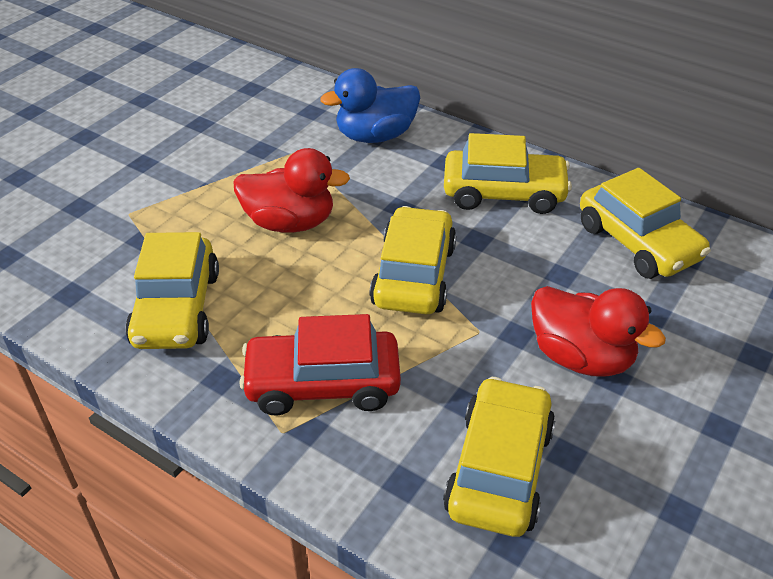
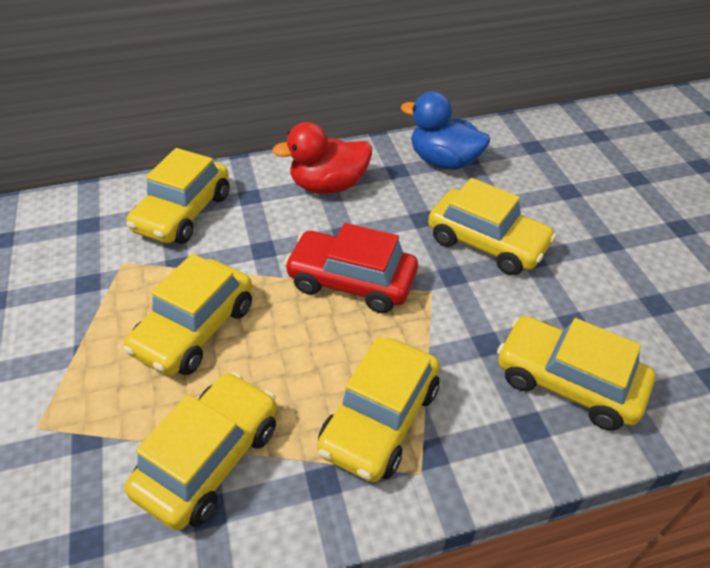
red duck: [233,148,350,232] [531,286,666,377] = 2 -> [272,122,372,194] = 1
yellow car: [125,232,219,349] [369,206,456,314] [443,377,555,537] [444,133,572,214] [580,168,711,279] = 5 -> [123,254,252,376] [124,372,277,530] [126,148,229,244] [317,336,440,483] [428,178,557,275] [497,316,655,431] = 6

